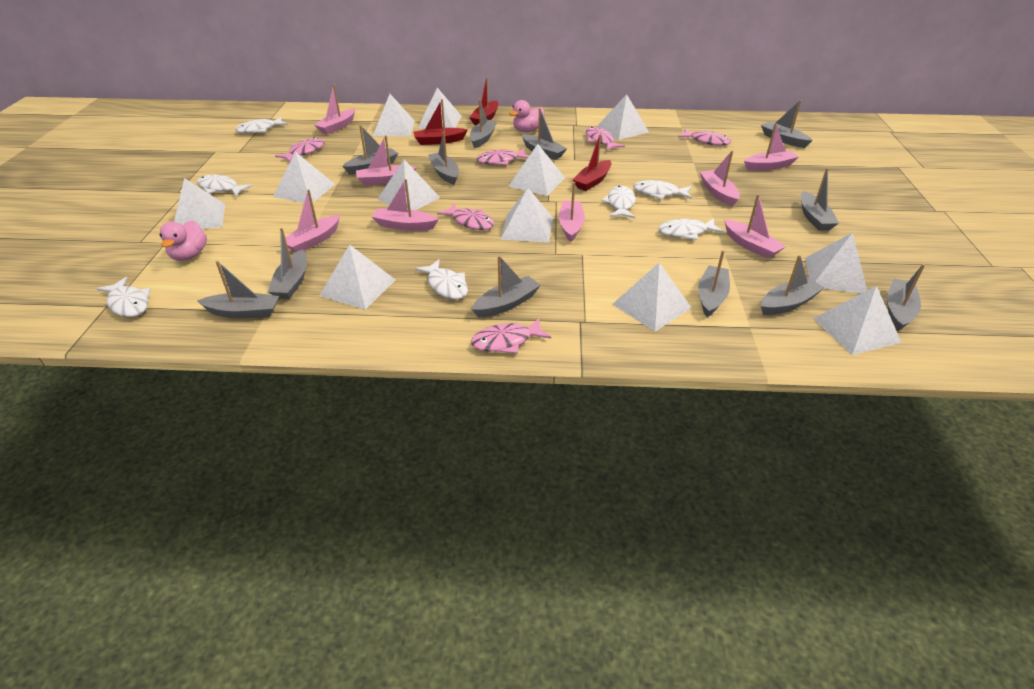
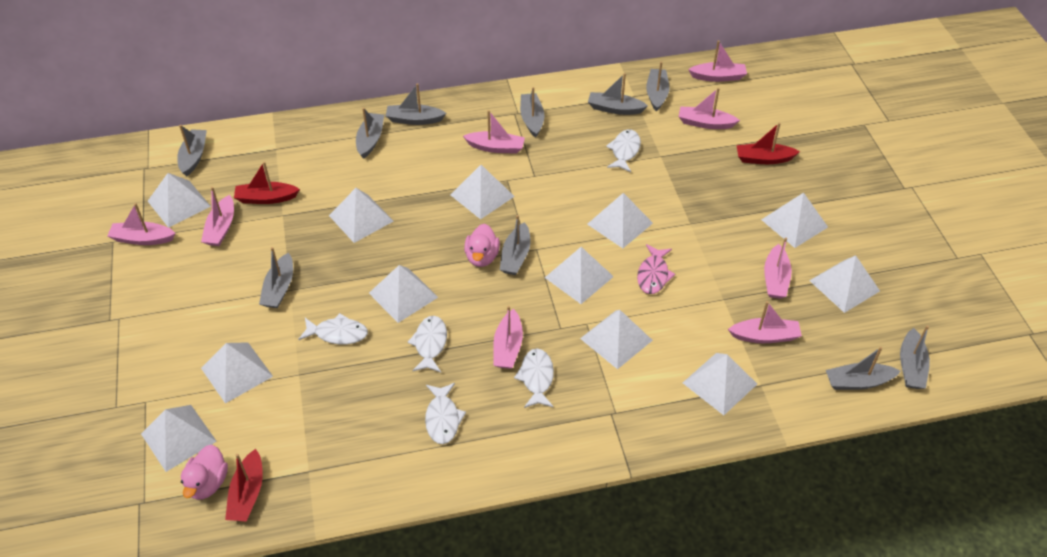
grey boat: [197,261,279,318] [268,228,307,299] [342,125,398,174] [428,132,459,185] [470,99,497,148] [471,256,541,318] [521,108,567,160] [698,250,730,317] [761,100,813,148] [761,255,825,315] [801,168,839,231] [887,264,925,331] = 12 -> [177,125,207,176] [259,247,293,308] [356,108,384,159] [386,83,446,125] [500,215,530,275] [520,87,544,138] [588,73,648,115] [646,62,669,112] [826,347,901,390] [900,325,930,389] = 10
pink fish: [275,137,325,162] [437,203,494,230] [471,318,551,354] [476,149,529,165] [586,127,625,151] [678,129,731,146] = 6 -> [637,244,675,294] = 1
white fish: [97,277,151,317] [197,175,252,196] [235,117,288,133] [415,259,468,300] [602,186,636,218] [633,180,692,199] [658,218,724,240] = 7 -> [298,313,368,344] [408,316,447,372] [425,383,466,444] [514,348,554,408] [606,130,641,172] = 5

